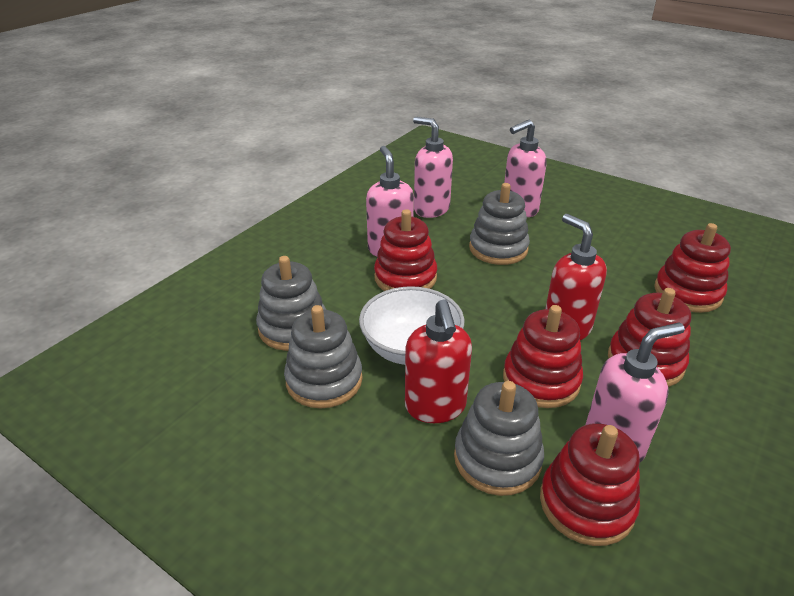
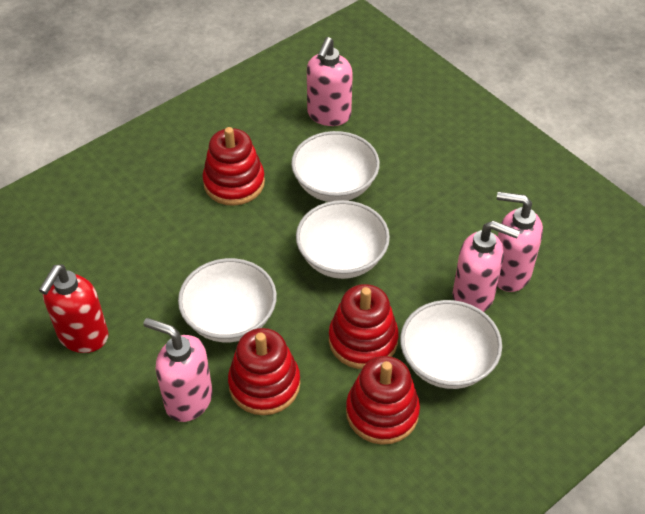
grey stacking toy: [256,256,326,351] [284,305,363,409] [454,381,544,496] [469,183,530,265] = 4 -> none = 0
red soap dispenser: [405,299,472,423] [545,214,607,340] = 2 -> [39,264,109,353] = 1
red stacking toy: [374,209,437,291] [503,305,583,408] [540,423,640,546] [608,288,691,387] [654,223,731,313] = 5 -> [203,127,265,206] [228,328,300,415] [329,284,399,369] [346,356,420,445] = 4
white bowl: [359,286,464,365] = 1 -> [178,258,277,342] [291,131,380,202] [296,200,390,279] [400,300,502,389] = 4

